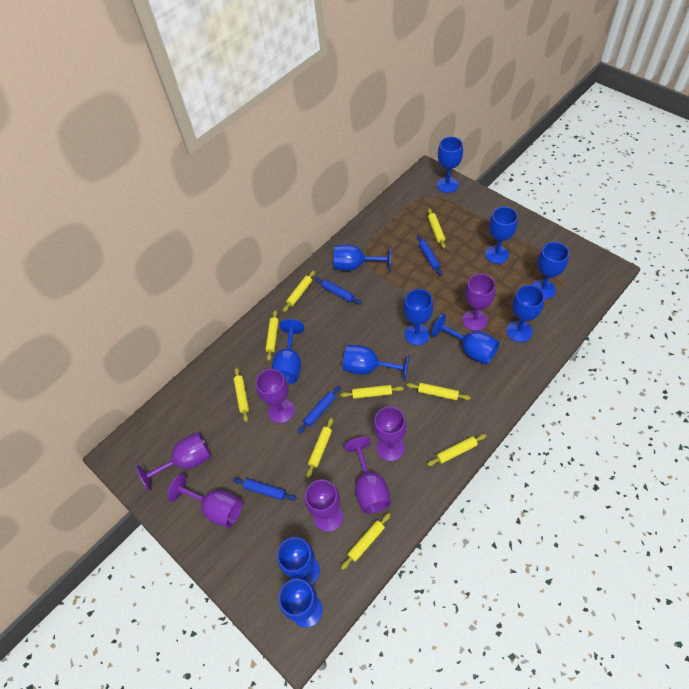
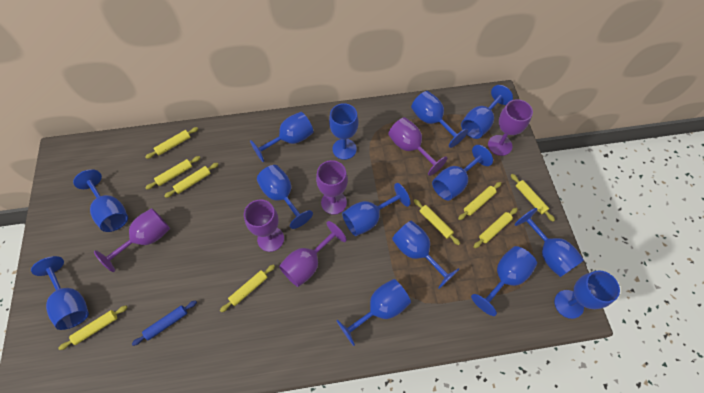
blue goblet: [272,319,305,384] [277,537,320,585] [279,579,323,628] [334,245,391,271] [343,345,410,381] [403,289,433,346] [432,314,500,365] [437,137,463,193] [485,207,518,264] [507,285,545,342] [532,242,569,300] = 11 -> [31,256,89,330] [73,169,128,232] [250,112,314,162] [257,165,313,229] [329,103,359,160] [336,279,411,346] [342,183,410,236] [392,221,460,289] [411,91,468,148] [432,145,493,201] [461,85,513,139] [471,246,537,316] [515,208,584,277] [554,271,620,319] = 14
blue rolling pin: [233,478,297,501] [298,386,340,434] [315,278,362,305] [417,235,443,276] = 4 -> [132,300,197,346] = 1
purple goblet: [137,432,212,491] [167,474,243,528] [256,369,295,423] [305,480,343,532] [344,437,391,514] [373,406,407,461] [462,274,495,331] = 7 -> [94,208,170,272] [244,199,284,252] [279,221,347,287] [316,160,348,215] [388,117,447,176] [488,99,533,156] = 6

